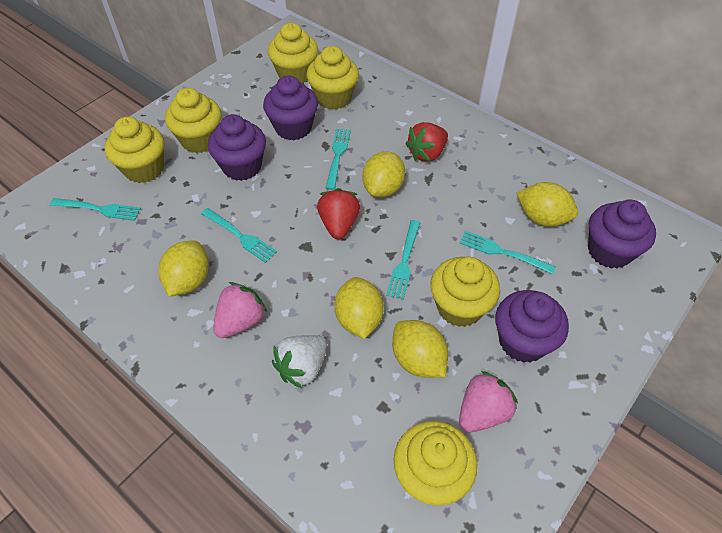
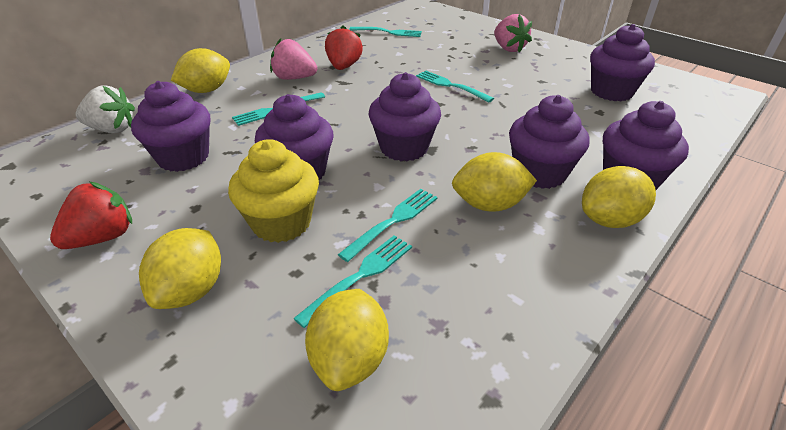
purple cupcake: [208,114,266,181] [263,75,318,140] [495,290,569,363] [588,200,656,269] = 4 -> [131,81,210,172] [255,94,334,180] [369,72,441,161] [509,95,589,189] [590,24,655,102] [603,101,689,190] = 6
yellow cupcake: [105,117,164,183] [165,88,222,153] [268,23,318,84] [307,46,359,110] [394,421,477,505] [430,257,500,327] = 6 -> [228,139,319,243] = 1

